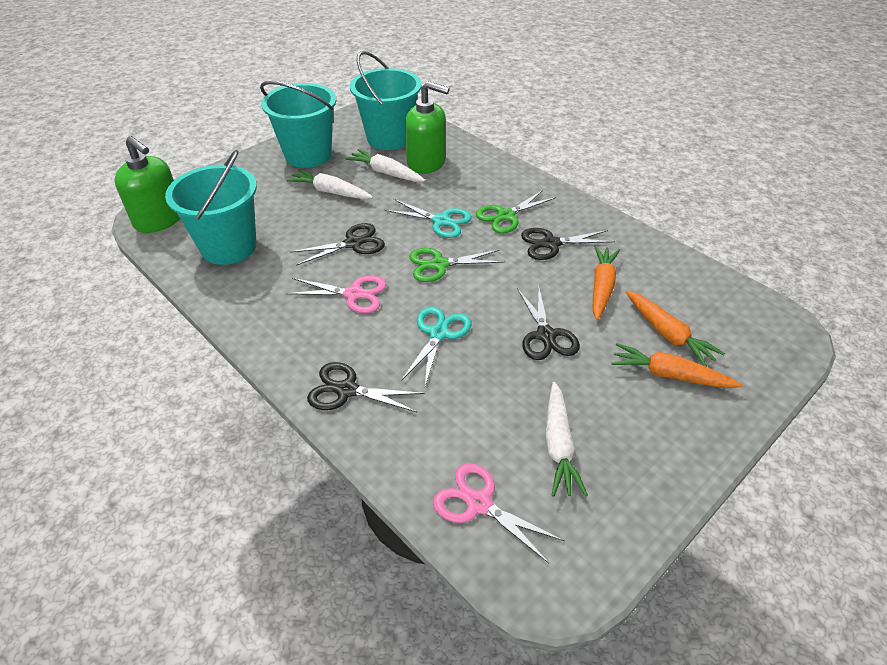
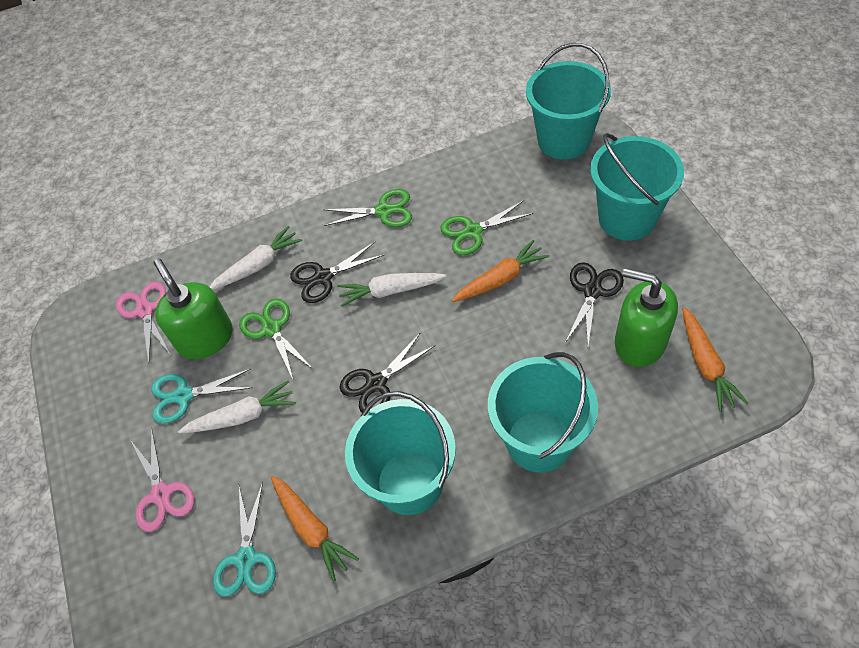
black scissors: [290,223,385,266] [307,362,424,413] [517,285,580,360] [521,228,615,260] = 4 -> [290,242,384,303] [340,332,436,412] [565,262,624,346] = 3
green scissors: [409,248,505,282] [476,190,556,233] = 2 -> [239,298,314,379] [323,189,412,227] [441,200,534,255] = 3
turquoise bucket: [165,150,257,265] [260,81,336,168] [350,51,422,150] = 3 -> [345,391,456,515] [488,352,598,473] [526,43,611,160] [590,133,684,241] = 4

